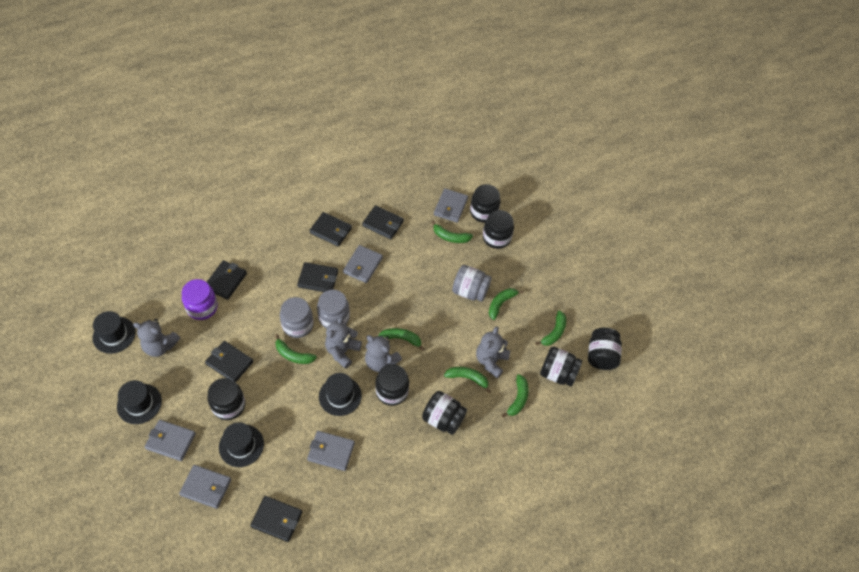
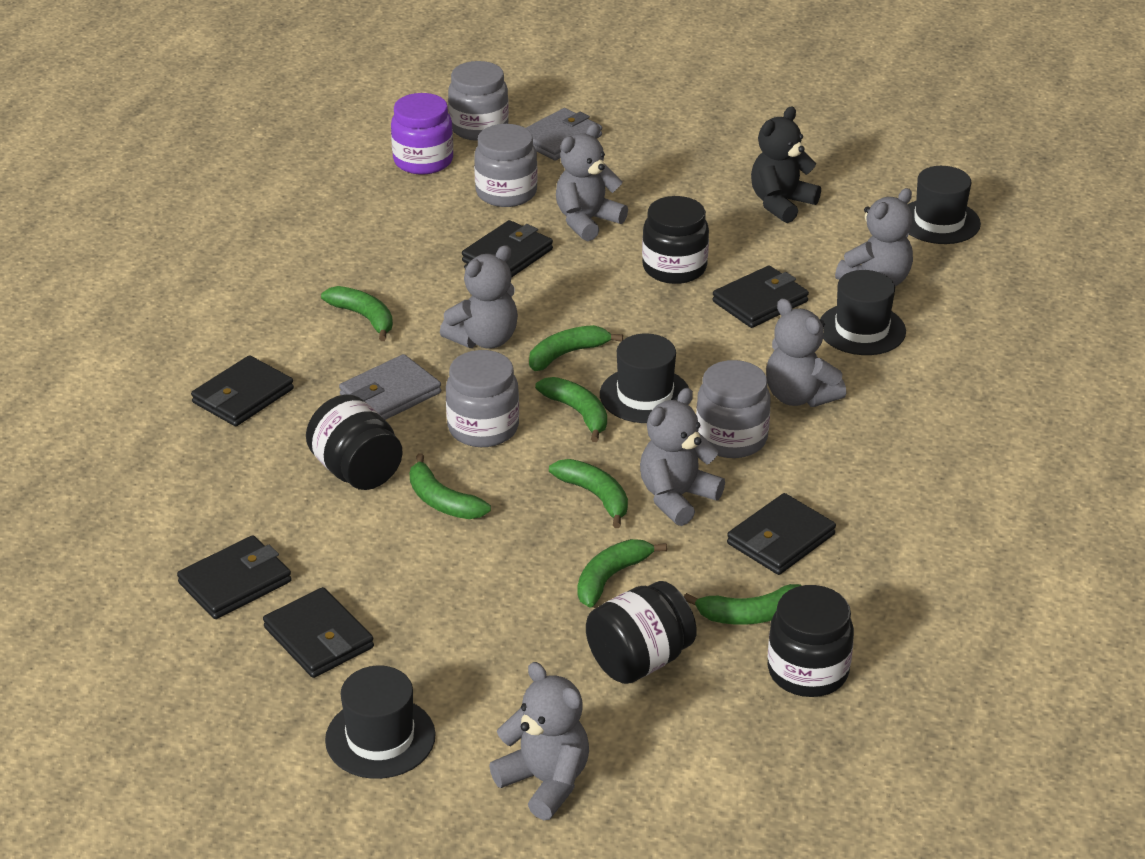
black jar: [207,378,245,420] [375,364,409,406] [422,391,467,435] [470,184,501,223] [483,210,514,249] [540,347,582,386] [588,328,622,370] = 7 -> [306,395,403,490] [586,581,697,684] [642,196,709,284] [767,585,854,697] = 4
black teddy bear: none = 0 -> [751,106,821,223] = 1
grey jar: [280,297,314,338] [317,290,350,329] [452,265,492,302] = 3 -> [446,350,519,447] [448,61,509,141] [474,124,538,207] [696,360,771,458] = 4
grey teddy bear: [133,319,180,357] [325,316,362,369] [365,335,402,372] [476,327,510,378] = 4 -> [440,245,518,349] [489,662,589,820] [556,124,628,241] [640,388,725,526] [766,298,846,407] [835,188,913,286] = 6
grey wallet: [145,420,196,461] [179,465,231,509] [307,431,355,471] [343,245,383,283] [434,188,468,223] = 5 -> [339,354,441,420] [526,108,602,160] = 2

